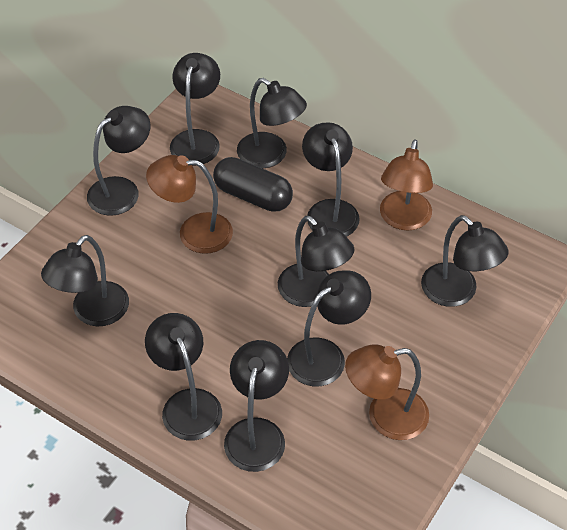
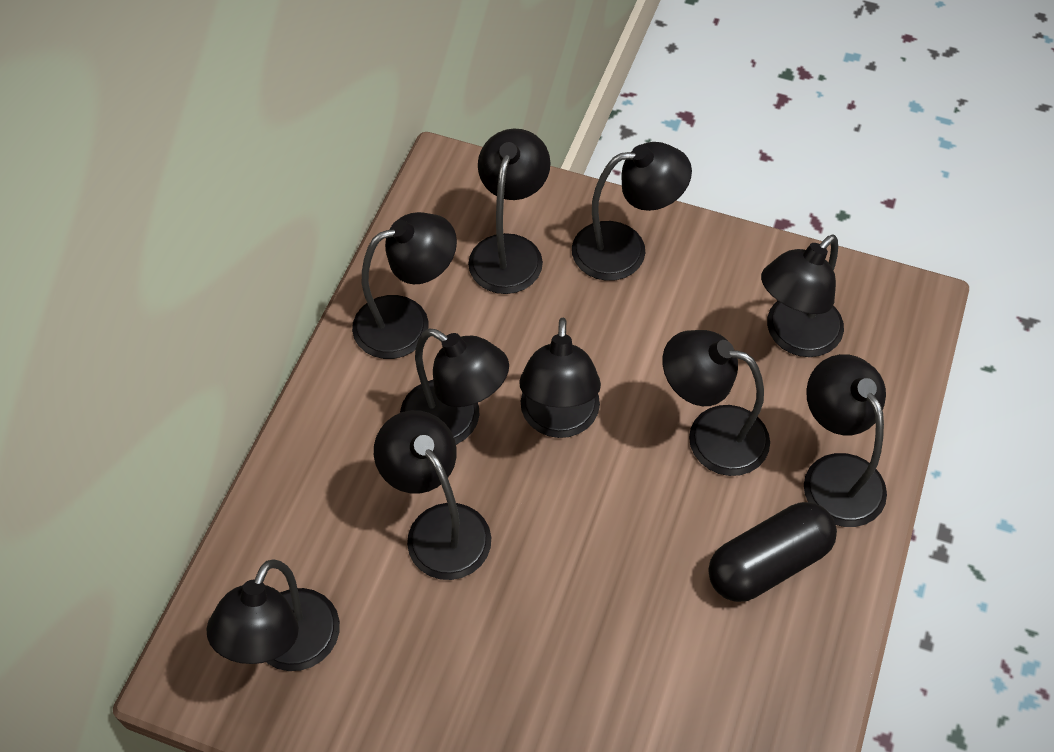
brown lamp: [146,155,233,254] [345,344,429,440] [380,139,433,230] = 3 -> none = 0

